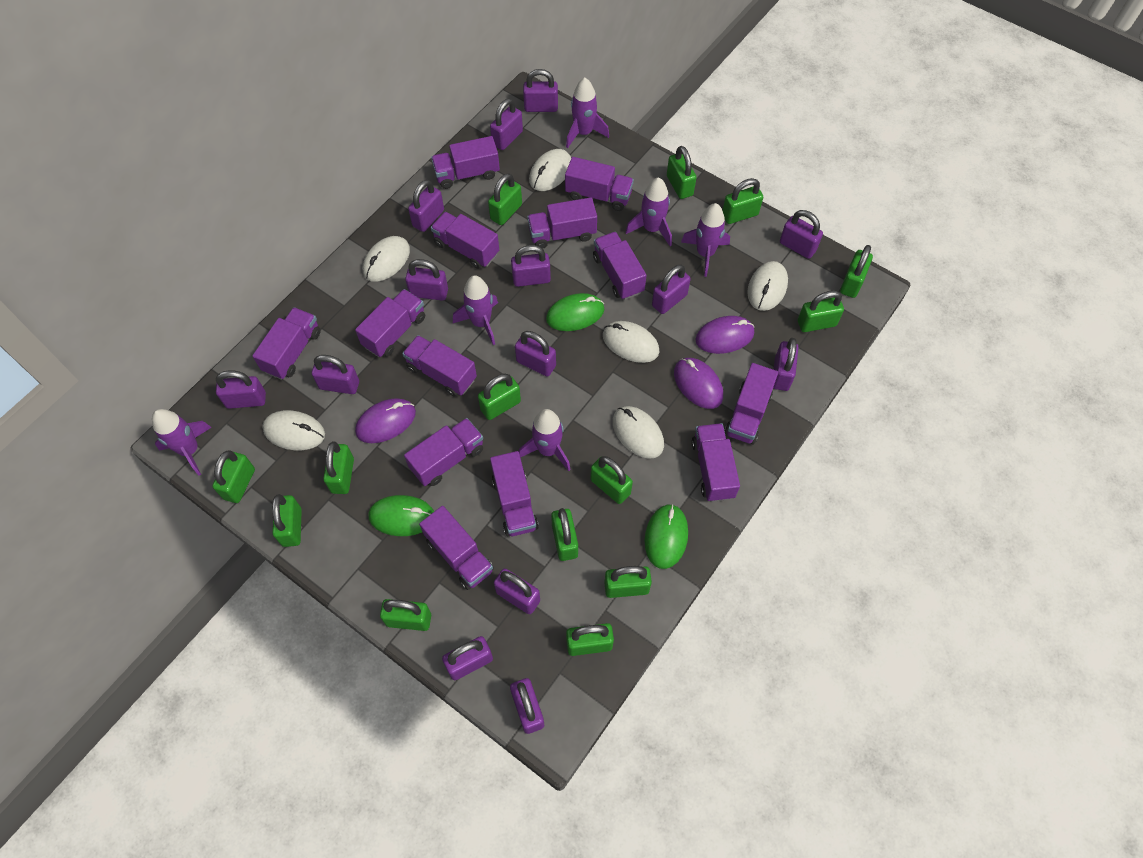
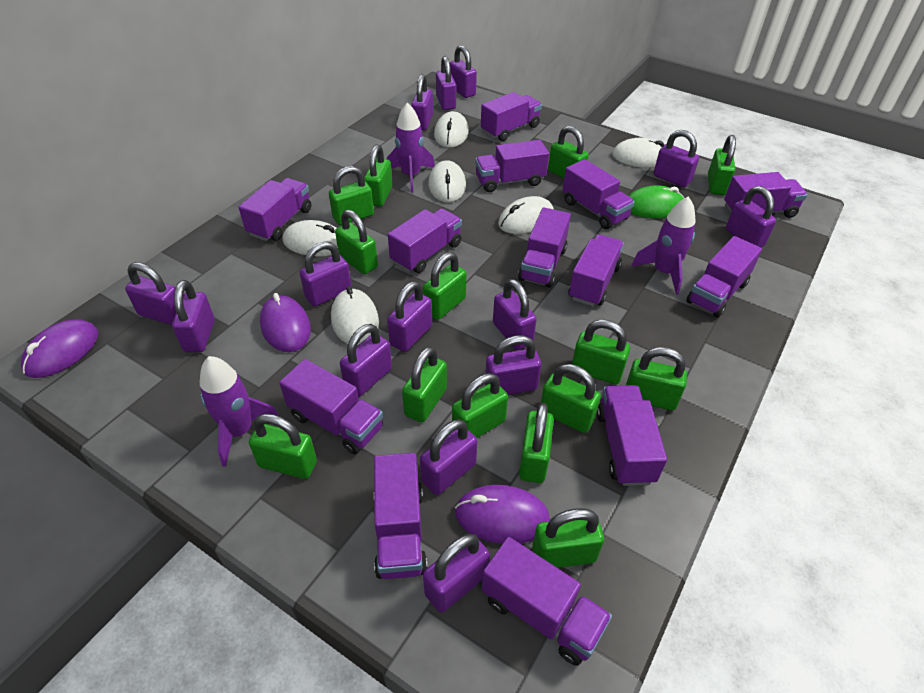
green mouse: [368,495,434,536] [546,293,604,331] [645,504,688,569] = 3 -> [629,185,684,218] = 1
purple rocket: [152,409,212,476] [453,275,498,345] [519,409,571,471] [566,78,609,148] [625,177,672,246] [681,203,730,277] = 6 -> [200,356,279,467] [387,103,435,192] [632,196,696,295] = 3

